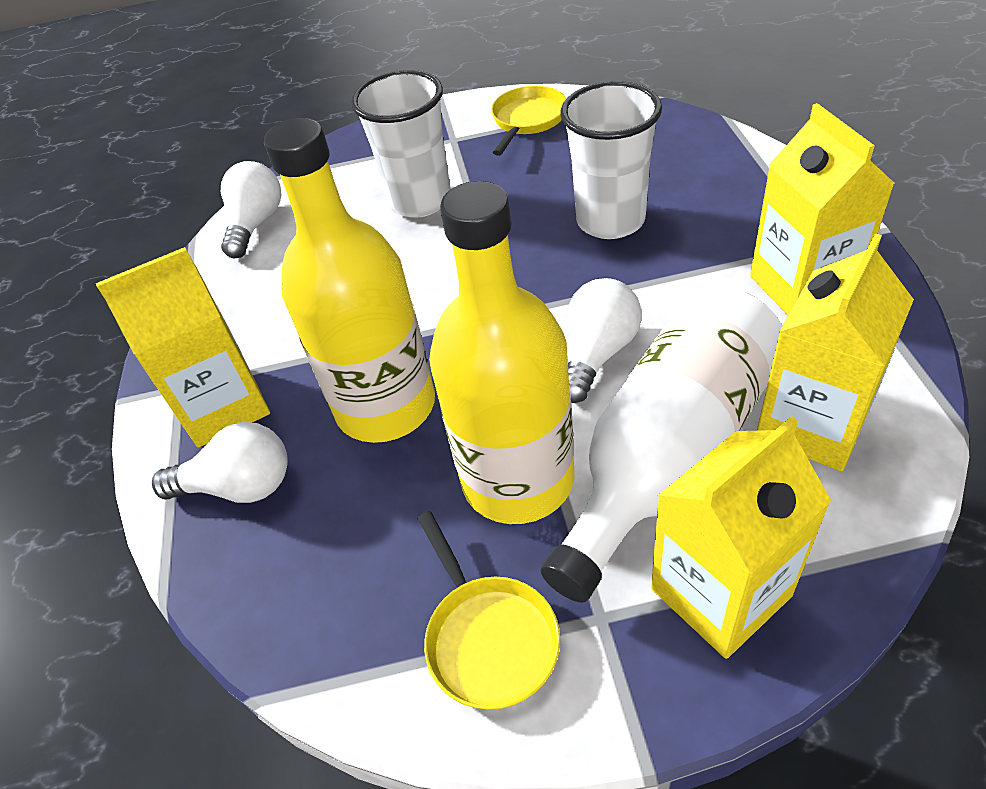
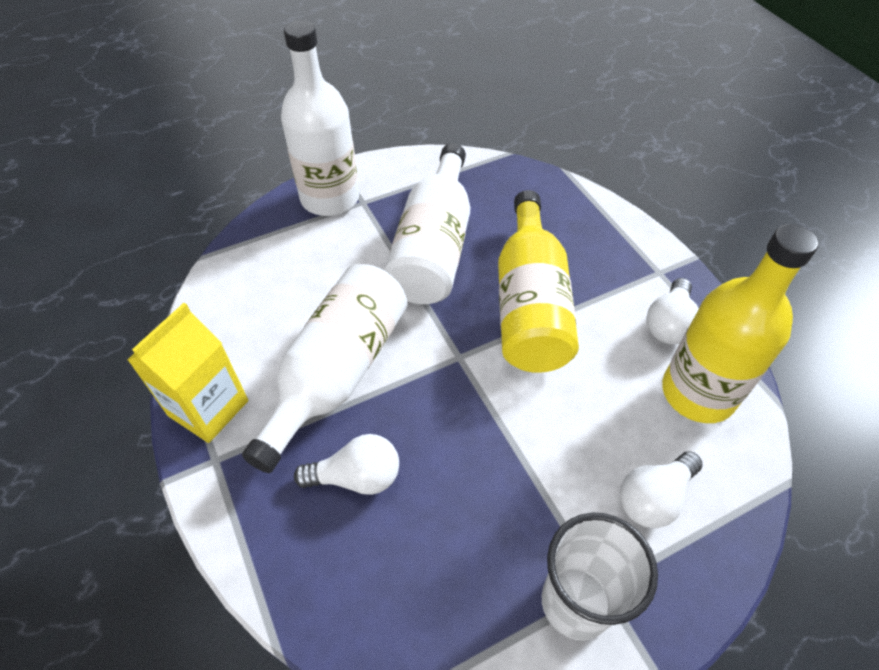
white bottle: [541,286,782,603] = 1 -> [242,264,408,473] [281,20,359,216] [384,143,470,304] = 3
white cup: [351,70,451,218] [561,81,662,239] = 2 -> [542,513,658,640] = 1
yellow carton: [96,247,270,448] [651,416,831,659] [750,103,895,315] [757,233,914,471] = 4 -> [127,303,248,443] = 1
yellow pan: [417,511,561,710] [491,86,566,156] = 2 -> none = 0

